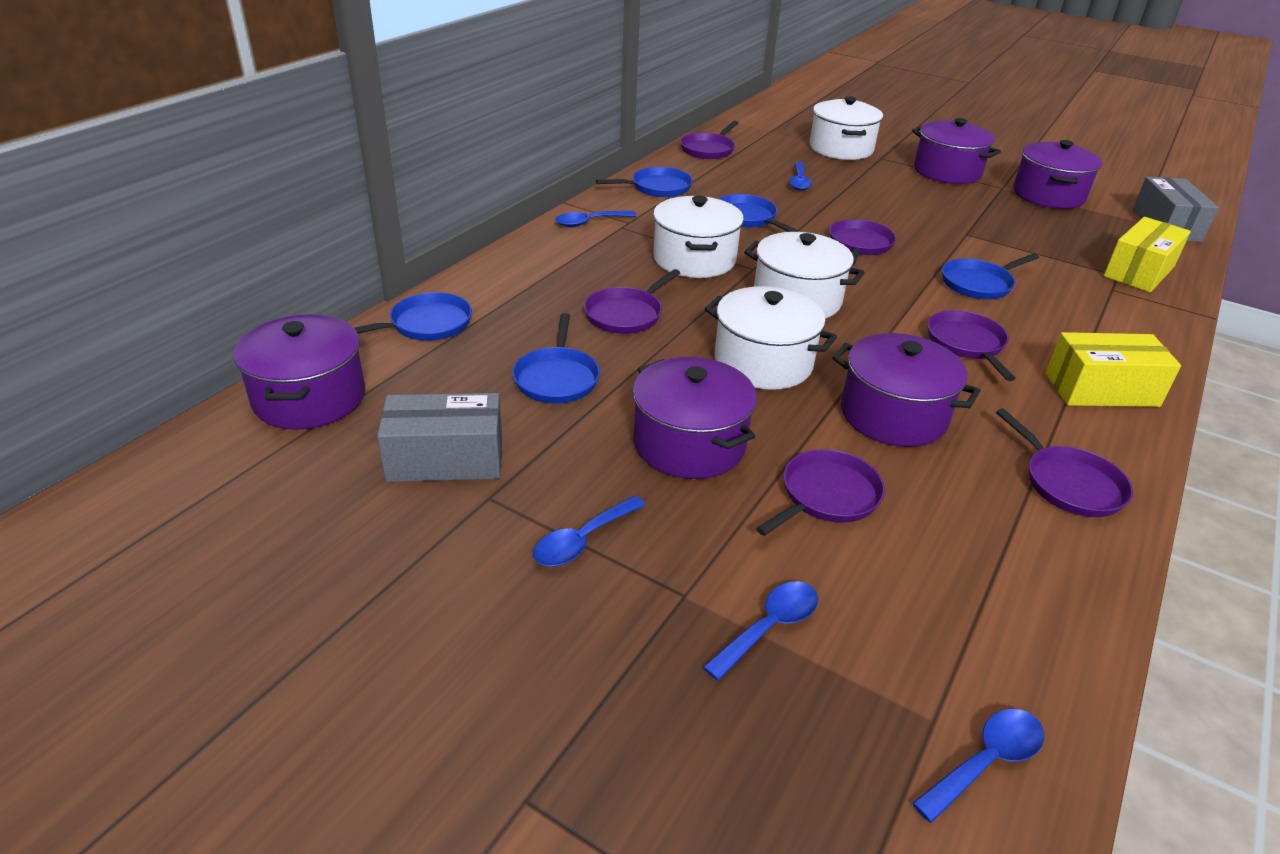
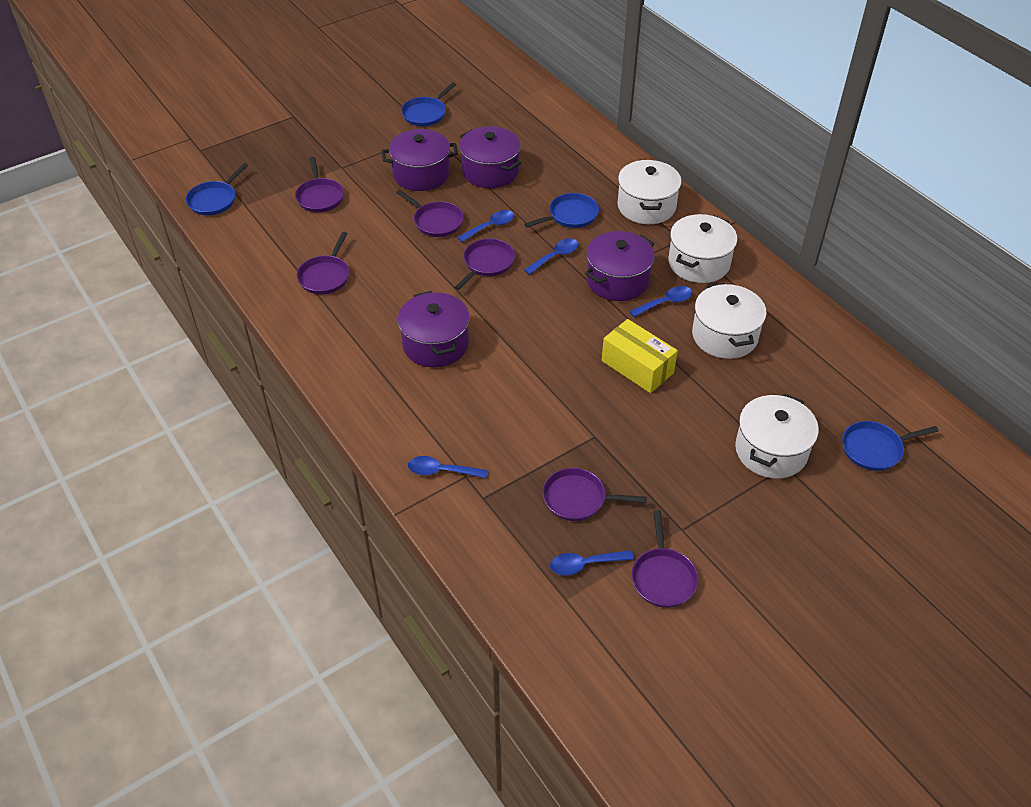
blue pan: [354,292,472,341] [512,313,600,403] [596,167,693,197] [719,194,799,232] [942,254,1039,299] = 5 -> [186,163,248,216] [401,82,456,126] [525,193,599,228] [842,421,939,471] = 4
grey box: [377,393,502,482] [1132,177,1219,242] = 2 -> none = 0
purple pot: [234,314,365,430] [632,357,757,479] [833,333,980,447] [912,118,1001,184] [1013,140,1102,209] = 5 -> [382,129,458,191] [398,291,470,367] [459,126,521,188] [585,231,655,301] = 4
yellow box: [1045,332,1181,407] [1104,217,1191,292] = 2 -> [602,319,678,393] = 1

